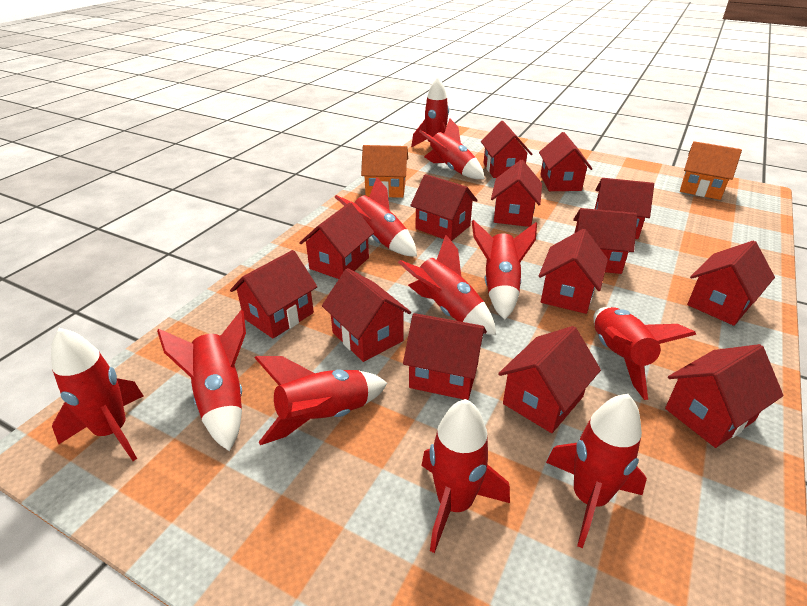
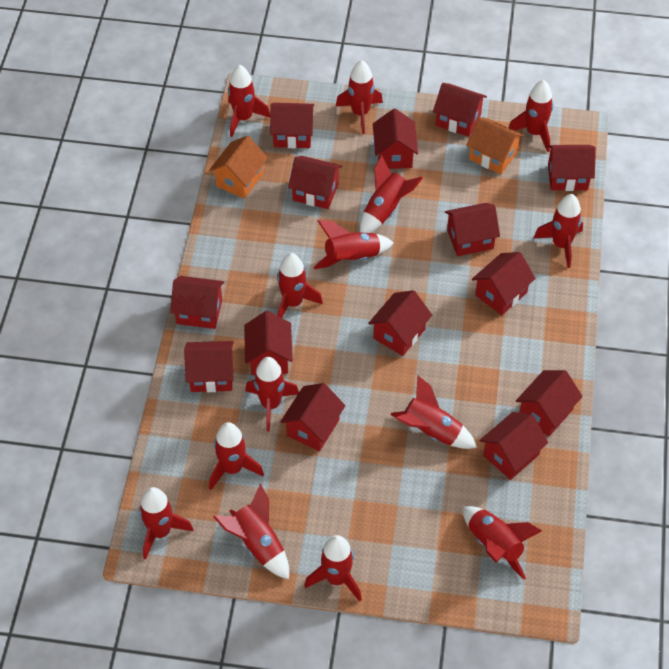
red rocket: [51,328,143,461] [157,310,246,452] [255,356,387,445] [334,177,417,256] [398,235,496,335] [411,77,449,148] [419,118,485,179] [421,399,510,553] [472,220,537,320] [546,394,647,548] [594,307,696,400] = 11 -> [139,487,193,560] [209,422,264,490] [213,484,289,579] [228,65,270,137] [245,357,299,432] [277,253,323,318] [304,535,362,602] [313,220,393,269] [336,60,383,134] [360,155,423,233] [390,375,477,449] [463,506,542,580] [509,80,553,152] [534,194,583,268] = 14

